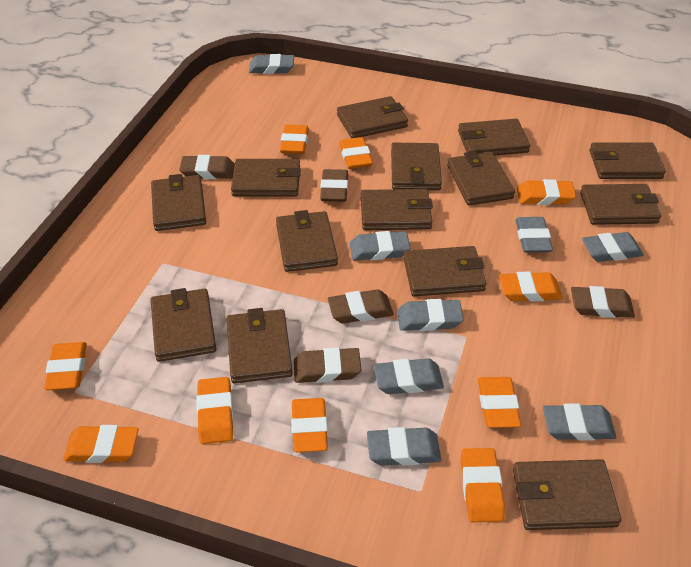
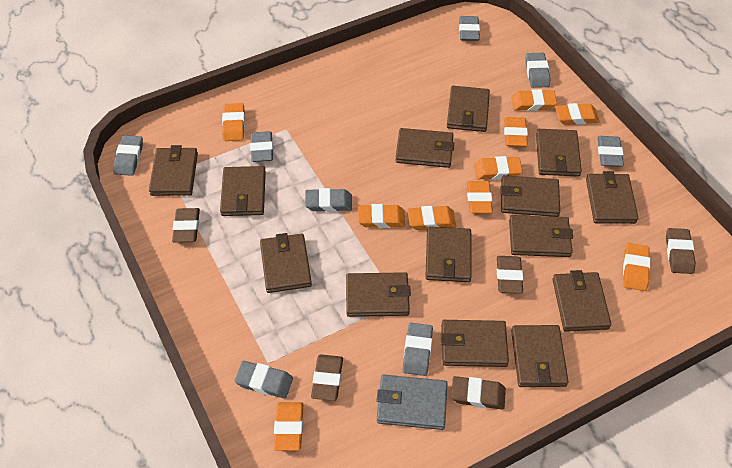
grey wallet: none = 0 -> [377,374,448,430] = 1

